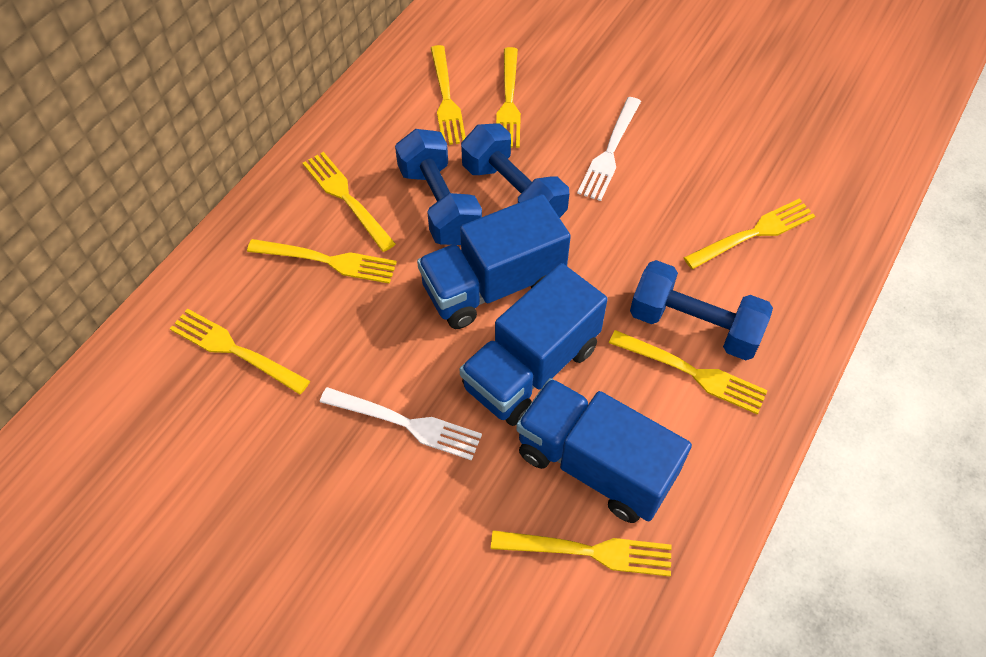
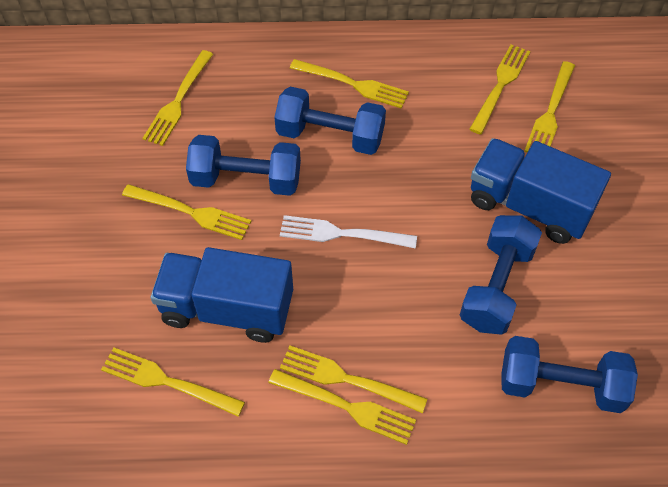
blue dumbbell: [395,129,482,245] [461,123,569,218] [630,260,773,360] = 3 -> [186,135,301,196] [274,87,386,155] [460,215,542,335] [501,336,638,413] = 4
blue truck: [417,194,571,329] [460,263,608,426] [516,378,692,523] = 3 -> [151,247,293,343] [471,138,611,244] = 2
white fork: [320,387,482,461] [577,97,641,201] = 2 -> [280,215,417,249] = 1

